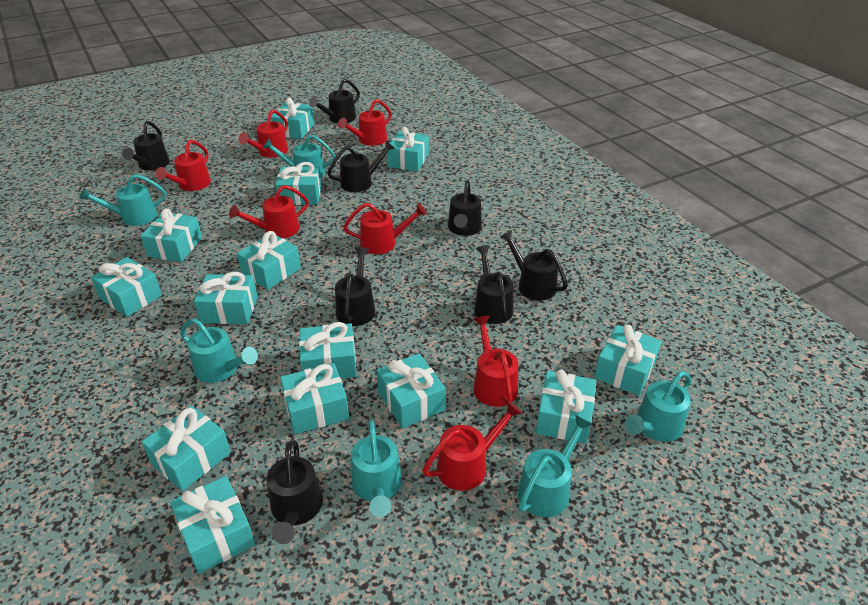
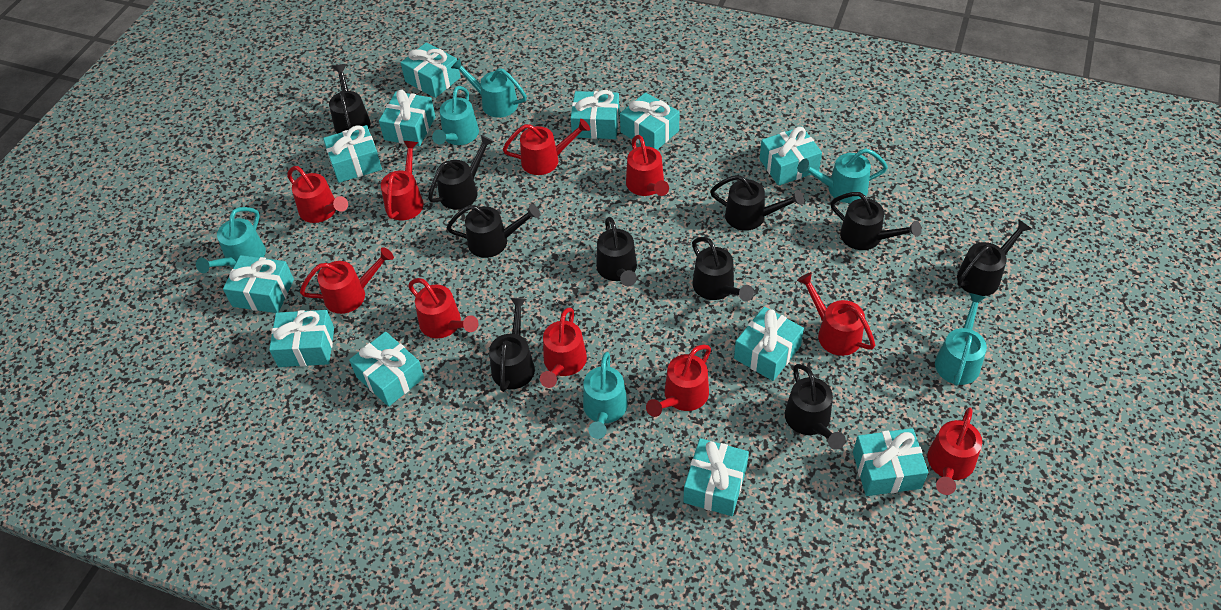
black watering can: [122,121,170,171] [267,440,323,544] [309,79,360,123] [327,141,395,192] [335,247,375,326] [448,180,482,236] [474,245,514,324] [500,230,568,301] = 8 -> [329,64,371,134] [428,135,494,210] [447,204,540,258] [489,298,535,392] [596,217,637,286] [692,237,754,301] [710,175,804,231] [785,364,846,450] [830,192,922,250] [957,220,1032,296] = 10
red watering can: [155,140,211,191] [229,185,309,238] [238,110,288,158] [338,99,392,146] [343,203,427,254] [423,401,523,491] [474,316,518,407] = 7 -> [287,166,348,223] [300,247,394,314] [381,141,424,220] [408,278,478,338] [503,119,590,175] [540,308,587,388] [626,135,669,196] [646,345,711,417] [797,272,875,356] [927,407,982,495] = 10
turquoise gift: [91,257,162,317] [141,208,202,262] [141,406,231,491] [170,476,255,574] [194,272,258,324] [237,231,301,290] [271,98,315,139] [276,162,322,205] [280,363,349,434] [299,322,357,379] [376,353,446,428] [387,127,429,172] [536,370,596,444] [594,325,662,396] = 14 -> [223,255,294,313] [269,310,334,367] [323,125,382,183] [349,332,424,407] [379,89,436,146] [401,43,460,98] [570,90,620,139] [620,92,679,150] [683,438,749,516] [734,306,804,381] [760,126,822,186] [853,428,929,496] = 12

